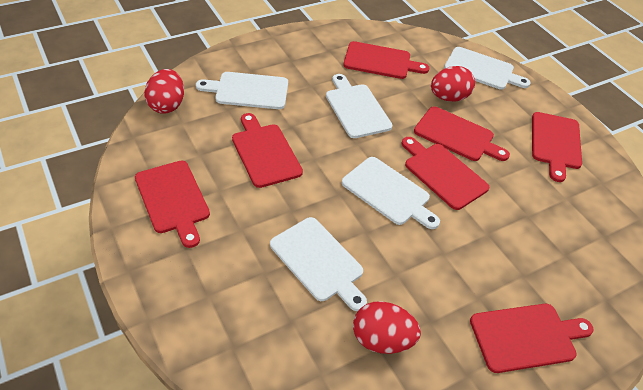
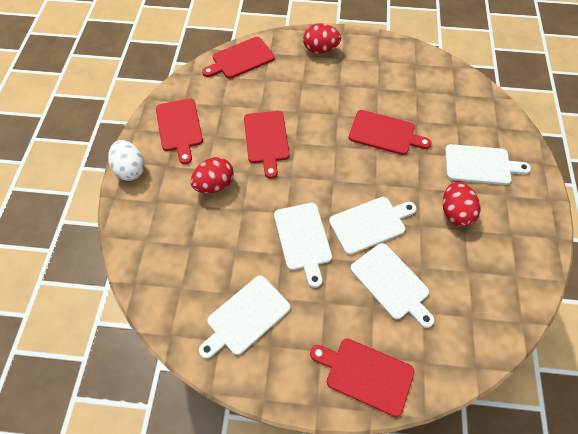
red cutting board: [135,161,210,248] [232,113,303,188] [343,41,429,79] [401,137,489,210] [414,106,510,161] [470,304,594,373] [532,112,582,182] = 7 -> [156,98,203,164] [202,37,275,79] [244,111,290,179] [310,338,414,417] [349,110,431,155] = 5
white egg: none = 0 -> [108,140,145,181] = 1

